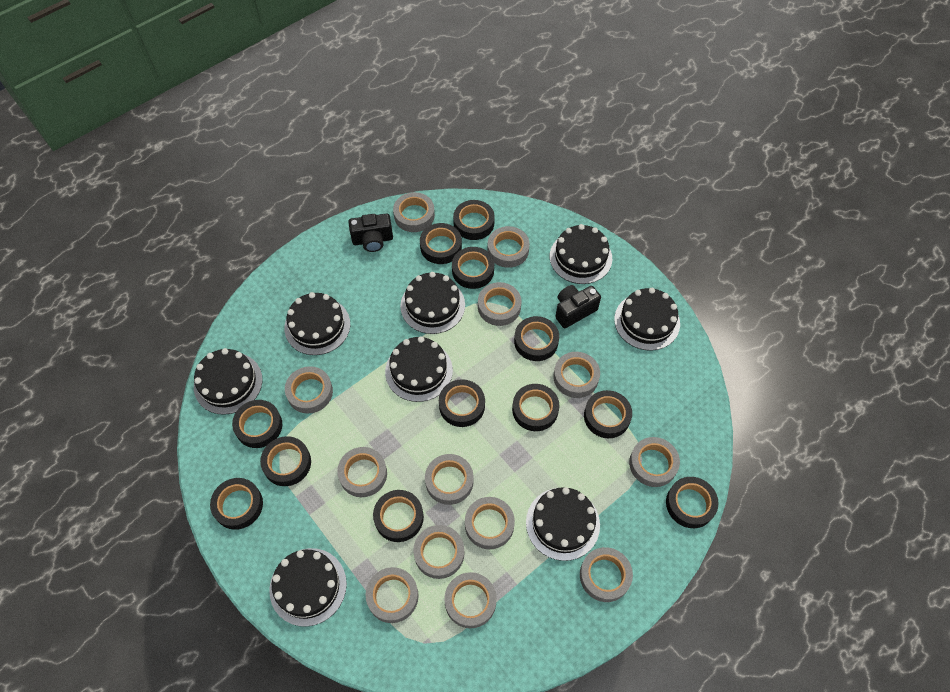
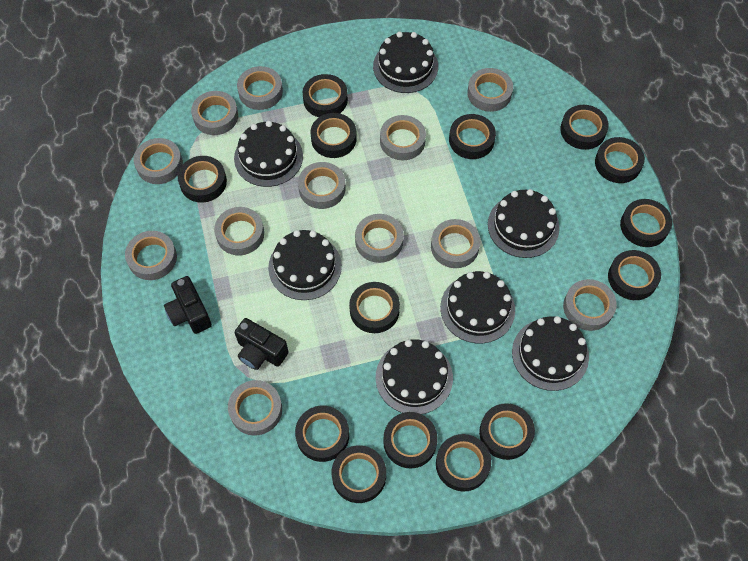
black cake: [194,348,263,414] [269,548,347,627] [284,292,350,355] [385,336,453,402] [400,272,465,334] [526,487,600,561] [550,224,612,284] [614,288,680,351] = 8 -> [234,121,303,187] [268,230,342,300] [373,32,438,93] [376,339,453,414] [440,271,515,343] [488,189,560,258] [512,316,589,391] = 7
black tape: [210,478,263,530] [232,400,282,448] [260,436,311,486] [373,490,424,542] [420,223,462,264] [439,379,485,427] [452,247,494,289] [453,200,495,240] [512,384,559,431] [514,316,559,361] [584,390,632,438] [666,477,719,528] = 12 -> [178,156,227,202] [295,406,349,462] [303,74,348,117] [310,113,357,158] [331,445,386,503] [349,282,400,333] [383,412,438,468] [436,434,491,492] [449,114,496,159] [479,403,535,460] [560,105,609,150] [595,137,645,183] [608,250,661,300] [620,199,672,247] = 14
grey tape: [285,366,333,414] [337,447,387,497] [365,567,419,623] [393,192,435,232] [413,525,464,579] [425,454,474,505] [444,572,497,628] [465,497,515,549] [478,282,521,326] [487,226,530,268] [553,352,600,398] [580,547,633,602] [629,437,680,487] = 13 -> [125,231,177,280] [133,138,183,184] [191,91,238,135] [214,207,264,255] [228,380,282,436] [237,66,283,110] [298,162,346,209] [355,214,404,263] [380,115,426,160] [431,219,480,268] [467,68,513,112] [563,279,617,331] = 12

